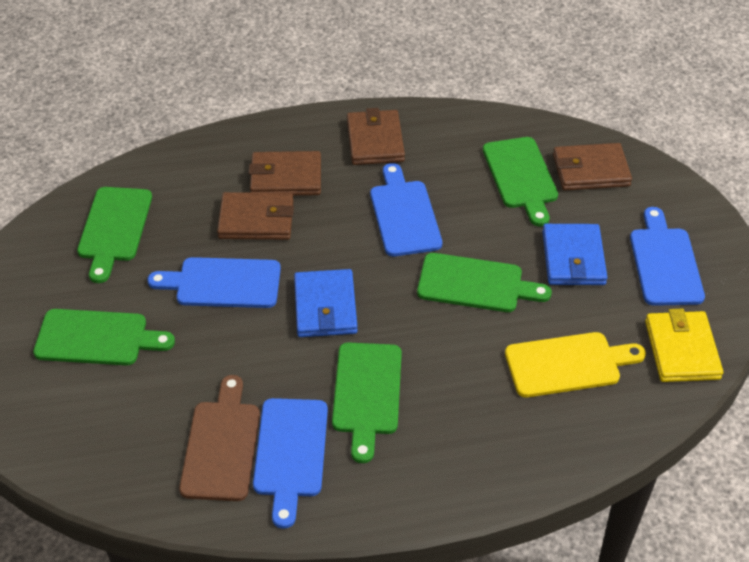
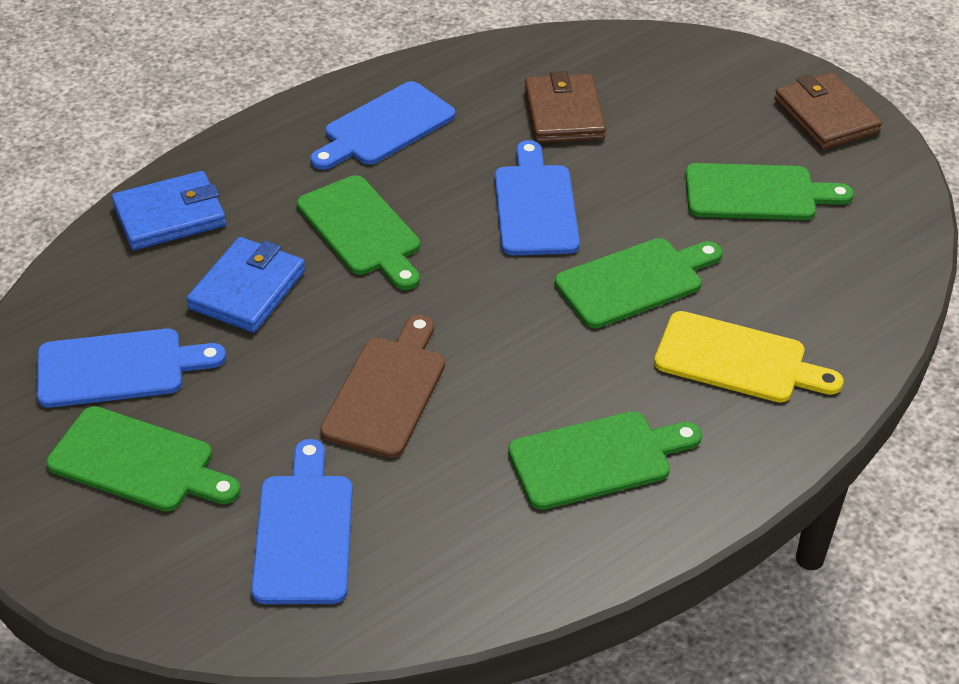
brown wallet: [217,192,294,240] [249,151,321,196] [347,108,405,165] [553,143,632,191] = 4 -> [524,71,606,143] [774,72,882,150] = 2
yellow wallet: [645,308,723,382] = 1 -> none = 0

